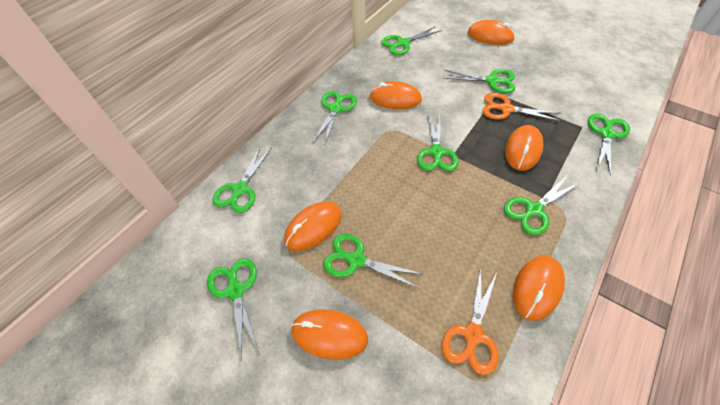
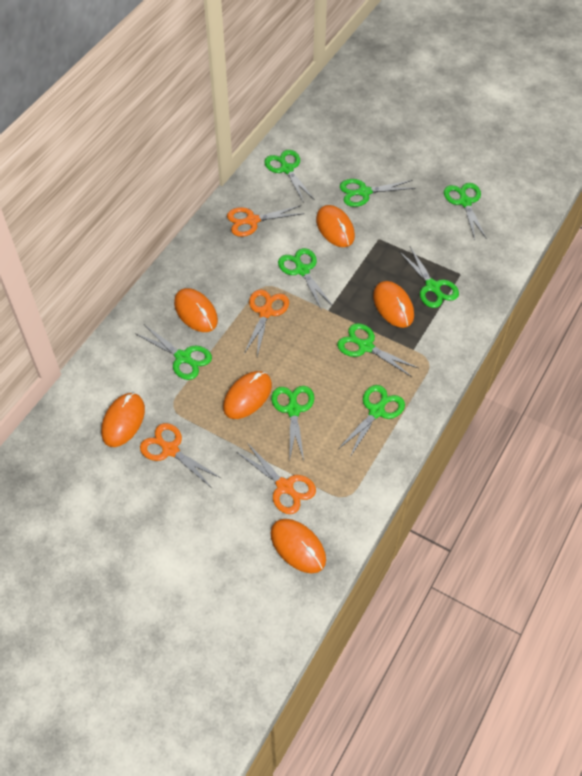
orange scissors: [442,267,498,375] [482,93,561,121] = 2 -> [140,423,221,488] [227,205,304,237] [237,443,316,514] [244,290,289,356] = 4

